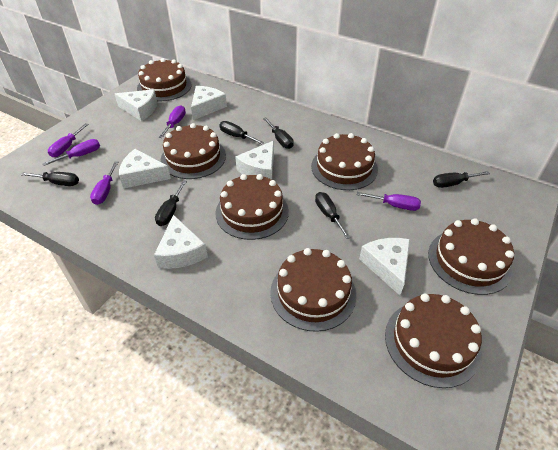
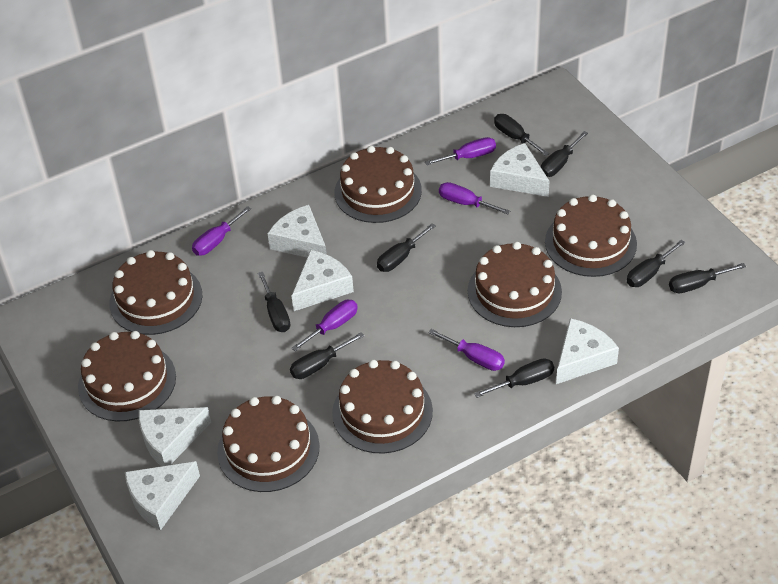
black screwdriver: [21,172,79,186] [155,180,187,226] [219,121,265,144] [263,118,294,149] [315,192,351,239] [433,171,490,188] = 6 -> [258,272,290,332] [290,332,364,379] [377,223,436,272] [474,358,554,398] [494,114,549,156] [541,131,588,177] [627,240,685,287] [669,263,746,293] = 8

